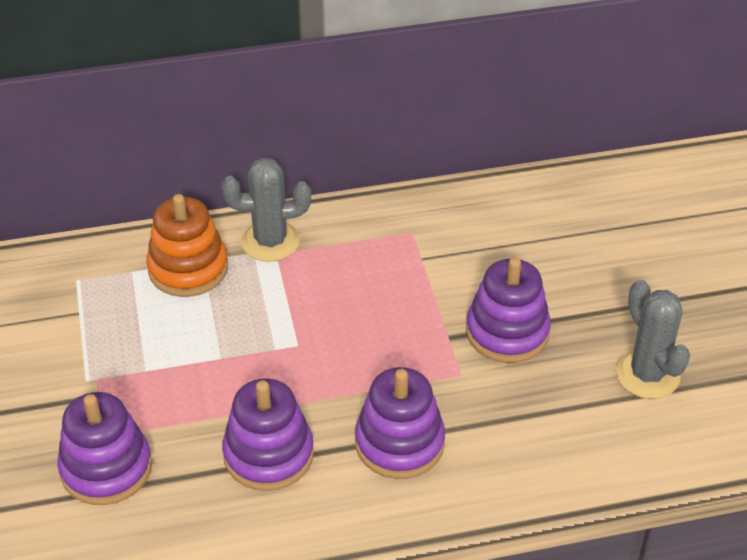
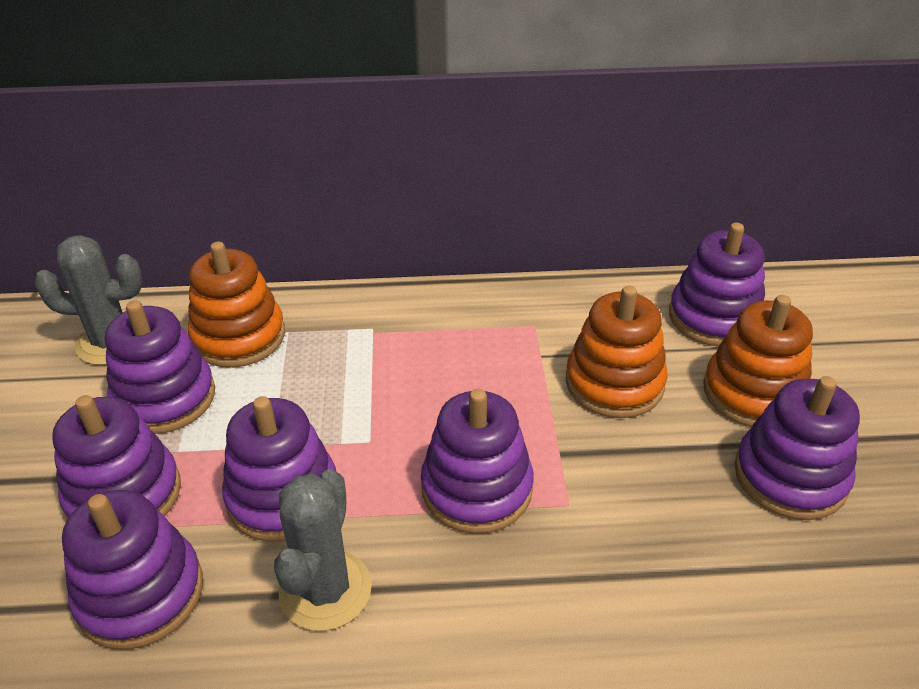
orange stacking toy: [146,194,228,297] = 1 -> [188,242,285,368] [566,286,667,418] [703,295,813,427] = 3
purple stacking toy: [57,392,152,505] [222,378,314,491] [355,367,445,479] [466,257,551,363] = 4 -> [52,395,181,519] [62,490,203,650] [105,300,215,434] [222,396,336,542] [421,389,534,534] [669,223,765,347] [734,376,860,520] = 7

